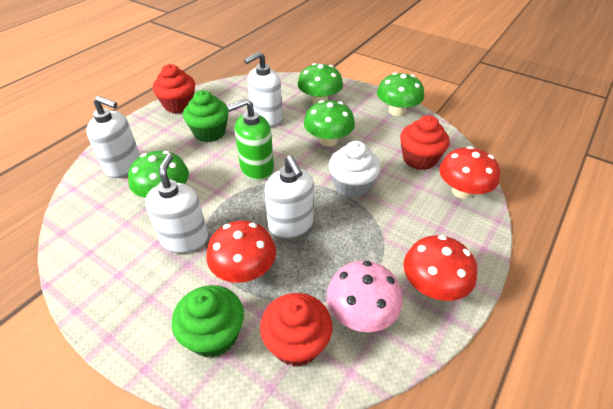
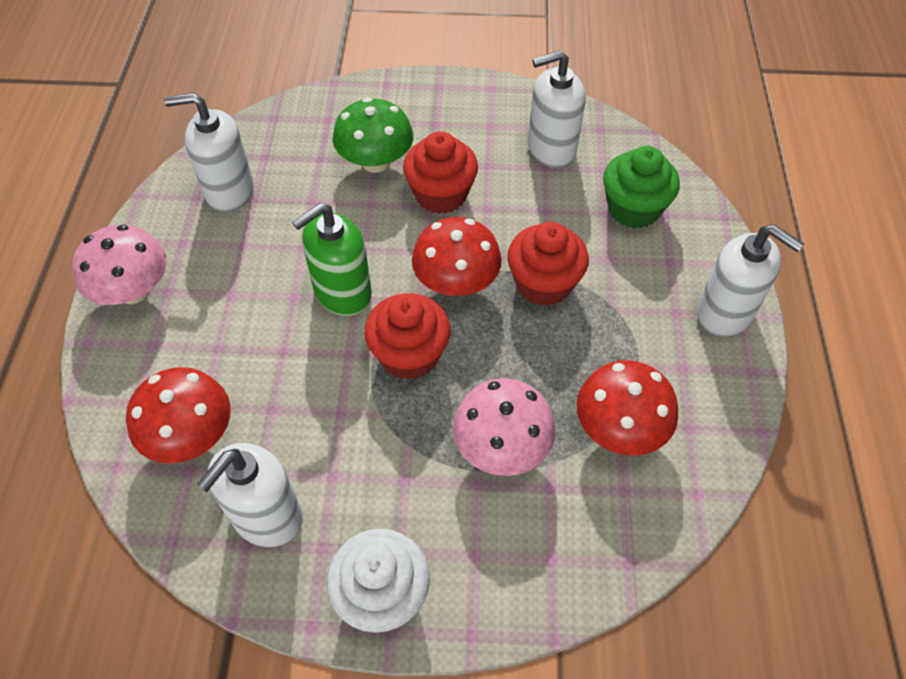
green cupcake: [172,285,244,358] [183,90,229,142] = 2 -> [603,146,680,228] = 1
green mushroom: [128,151,189,198] [298,63,343,104] [304,100,355,147] [377,72,424,116] = 4 -> [333,98,413,173] = 1
pink mushroom: [327,261,403,332] = 1 -> [72,225,167,305] [453,378,555,476] = 2

